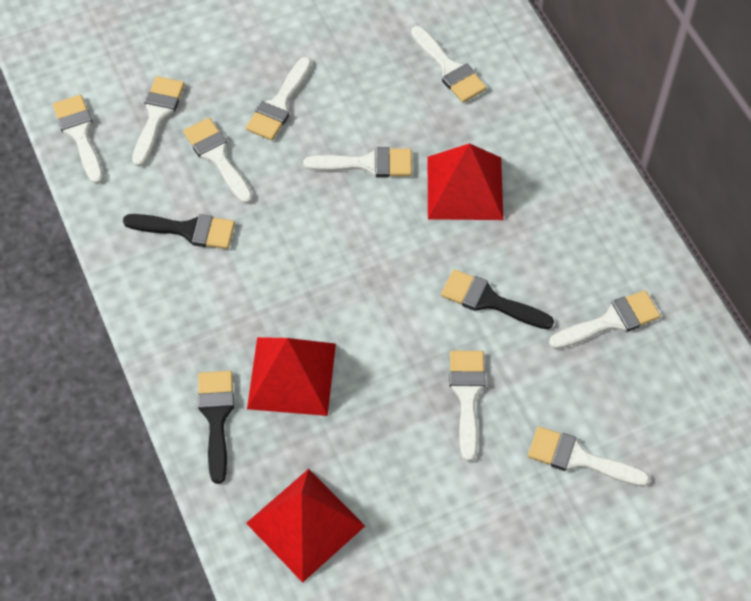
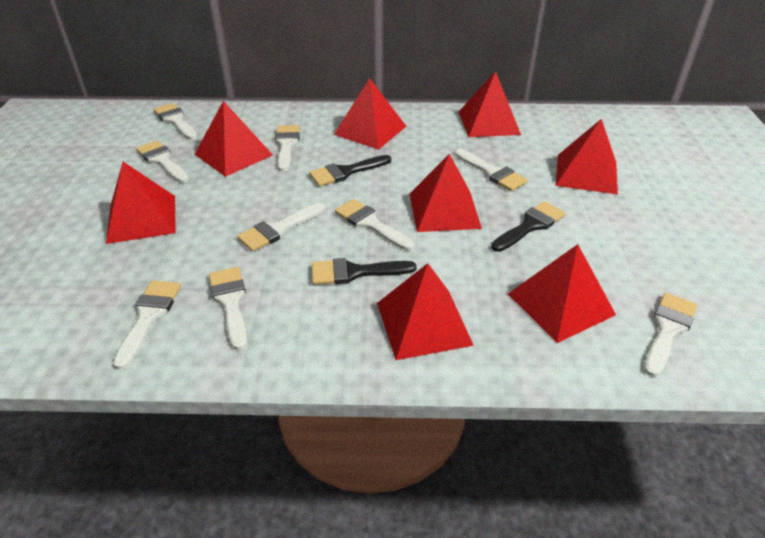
red pyramid: [246,469,365,583] [247,337,336,416] [428,143,503,220] = 3 -> [106,162,176,244] [195,101,273,177] [334,78,407,150] [377,263,474,360] [410,154,482,232] [459,71,521,137] [508,244,616,343] [555,119,618,195] = 8

